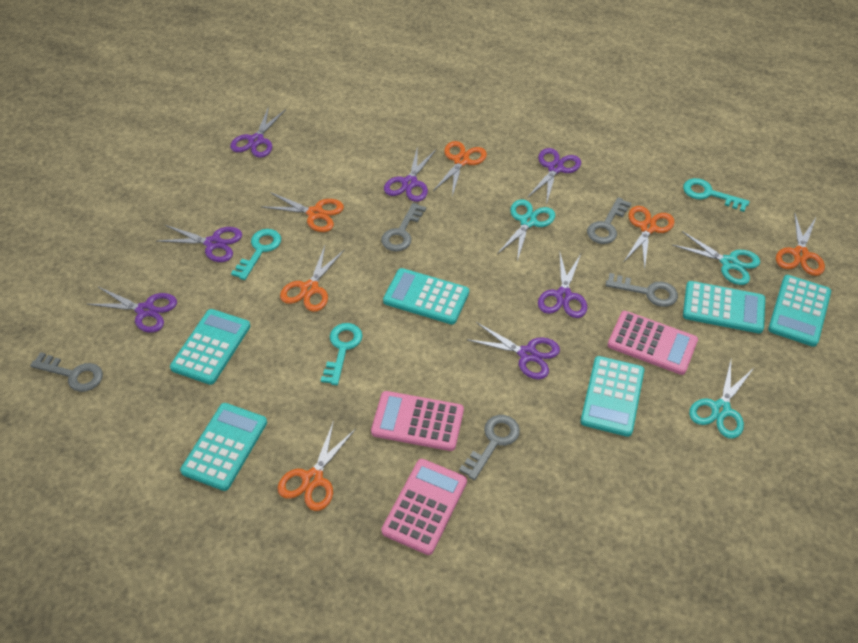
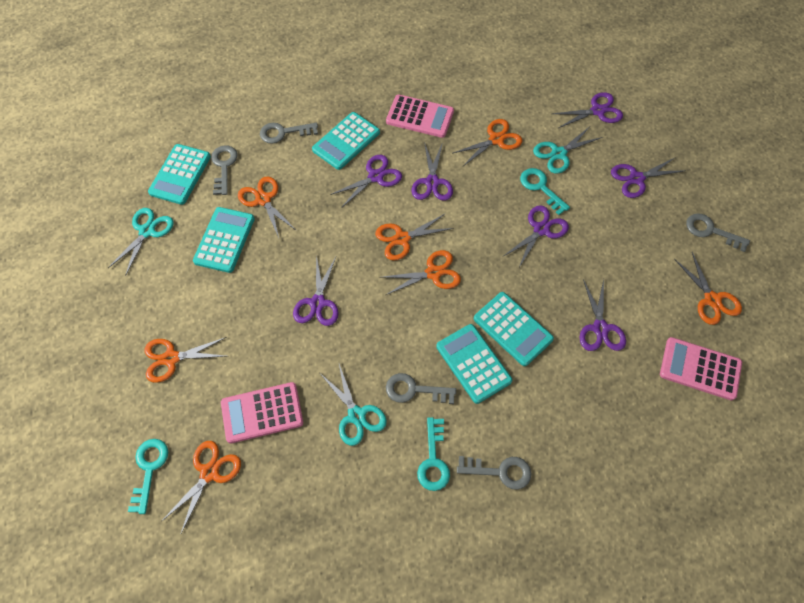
orange scissors: [262,192,344,232] [277,421,356,511] [280,246,345,312] [433,141,487,197] [624,206,674,269] [776,213,825,276] = 6 -> [144,337,226,383] [162,441,241,533] [238,177,297,238] [375,213,454,261] [382,250,461,295] [453,119,522,166] [674,252,742,325] = 7
turquoise calculator: [170,309,250,385] [180,403,267,491] [383,268,469,324] [580,356,644,437] [683,281,765,333] [768,275,831,347] = 6 -> [148,144,211,205] [193,207,255,273] [312,112,380,170] [436,324,512,404] [474,292,554,366] = 5

